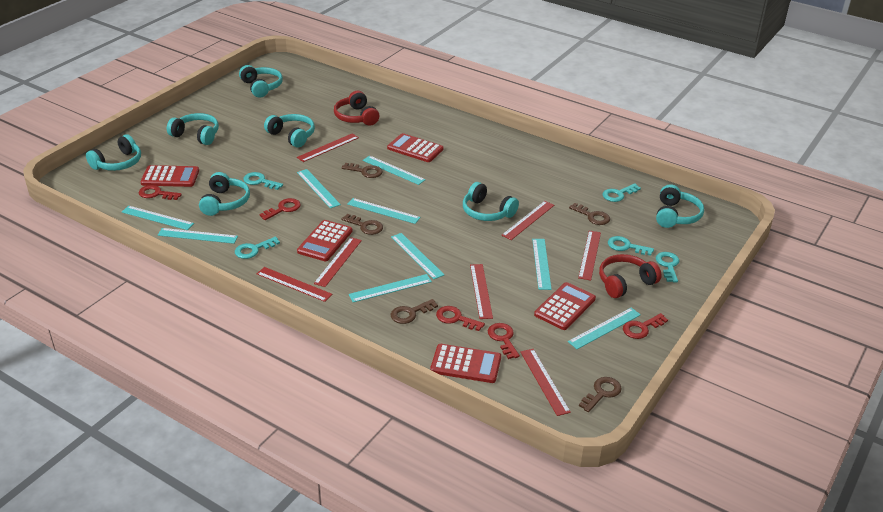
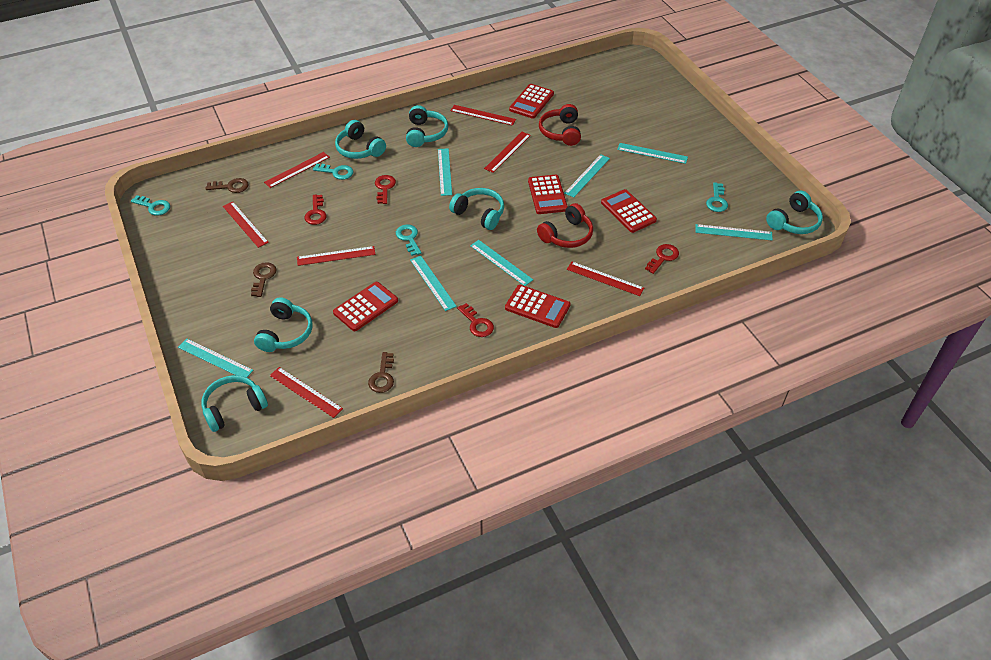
brown key: [341,163,383,178] [341,214,383,235] [391,299,438,324] [569,203,610,225] [579,377,622,412] = 5 -> [206,178,249,193] [251,262,277,297] [368,352,394,393] = 3
red key: [139,185,182,200] [260,198,301,220] [436,306,485,331] [488,323,520,359] [623,313,668,339] = 5 -> [305,195,326,225] [375,175,396,204] [457,303,494,337] [645,244,679,274] = 4
turquoise headphones: [86,135,141,171] [167,113,219,145] [199,172,250,216] [239,65,283,98] [264,114,315,147] [463,182,519,221] [656,184,704,228] = 7 -> [201,375,268,432] [254,297,313,352] [335,120,386,159] [406,105,448,147] [449,188,504,230] [766,191,823,234] = 6
turquoise key: [235,237,280,259] [243,172,283,190] [602,183,641,202] [608,236,654,256] [655,252,680,282] = 5 -> [131,195,170,216] [313,163,353,180] [396,224,421,256] [706,182,728,212] = 4
turquoise ruler: [122,206,194,230] [158,228,238,244] [297,169,341,208] [347,198,420,224] [349,274,432,302] [363,155,426,185] [391,233,445,279] [532,239,552,290] [568,308,641,349] = 9 -> [178,338,253,378] [410,256,457,311] [438,148,452,196] [470,240,533,286] [564,154,610,198] [617,143,688,164] [696,224,773,240] = 7

